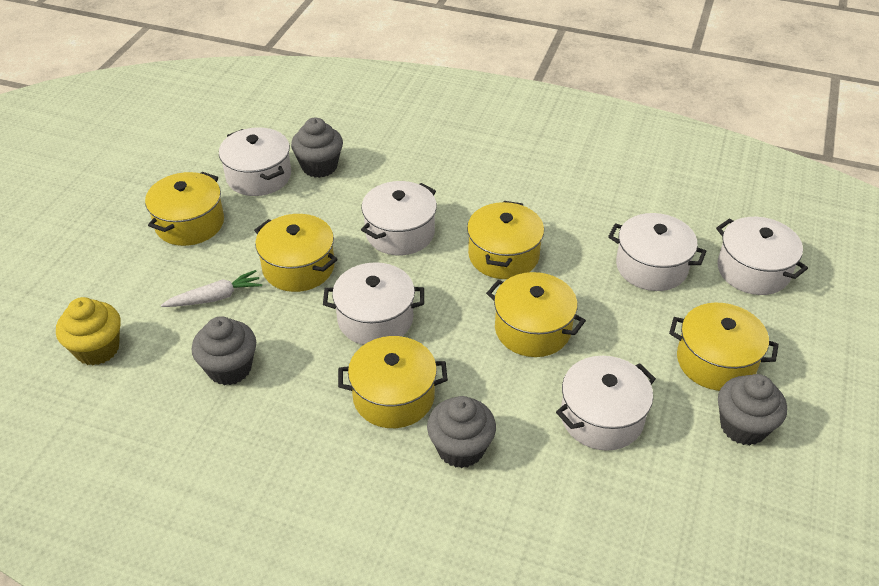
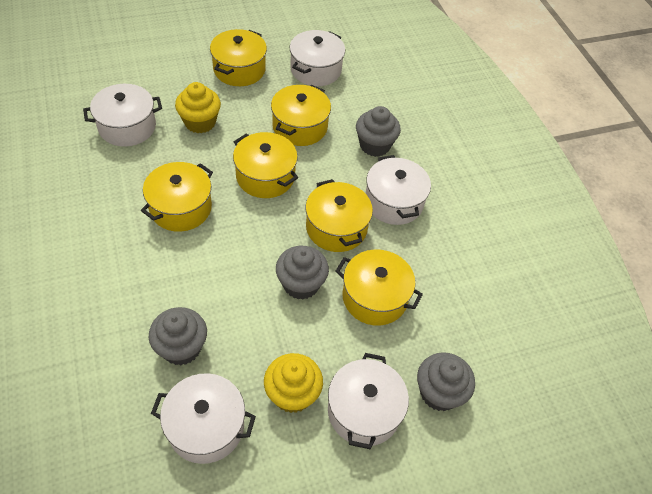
white carrot: [161,270,262,307] = 1 -> none = 0
white pot: [219,127,291,196] [323,262,424,345] [361,181,437,255] [556,356,656,451] [608,213,707,291] [716,217,808,295] = 6 -> [83,84,162,147] [151,373,256,464] [290,30,345,86] [328,353,409,449] [365,155,431,225] = 5
yellow cupcake: [56,297,121,365] = 1 -> [175,82,221,134] [264,353,323,413] = 2

